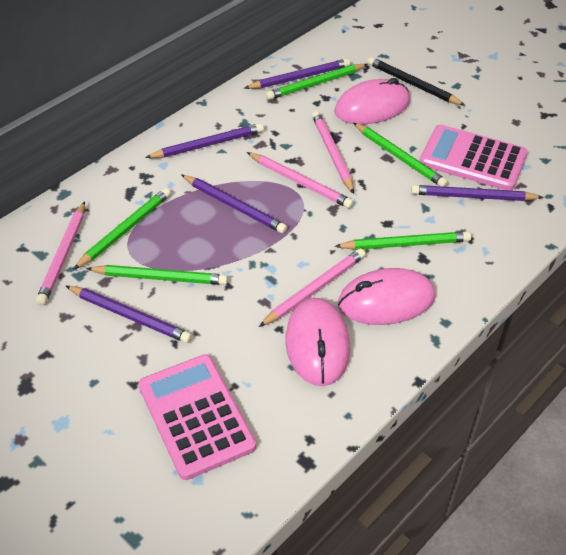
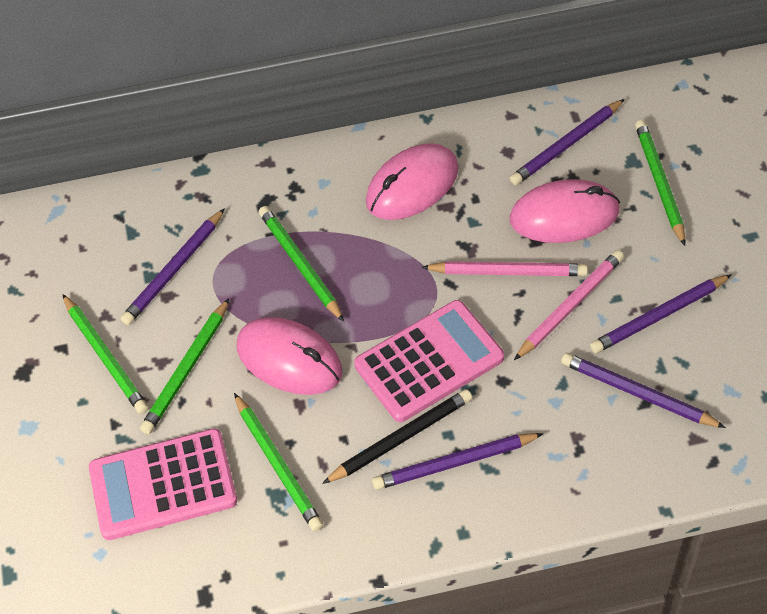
pink pencil: [36,201,85,305] [247,152,354,208] [259,248,366,327] [312,111,354,194] = 4 -> [421,261,588,276] [514,250,624,360] = 2

